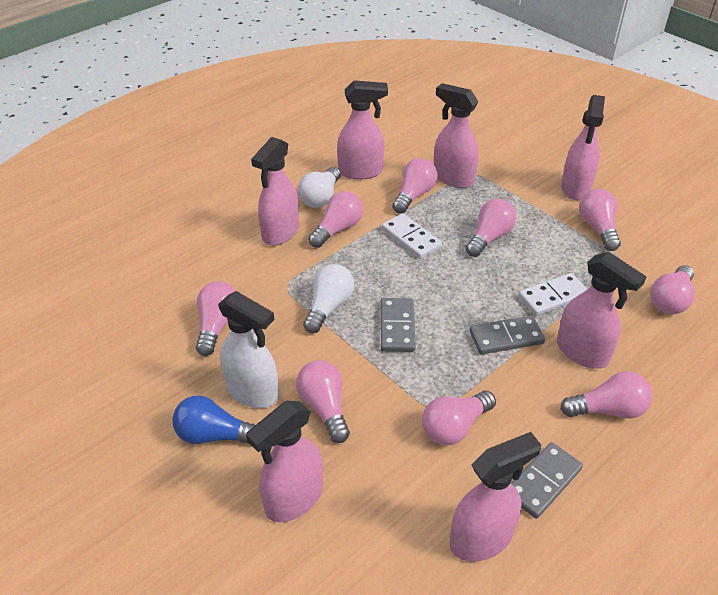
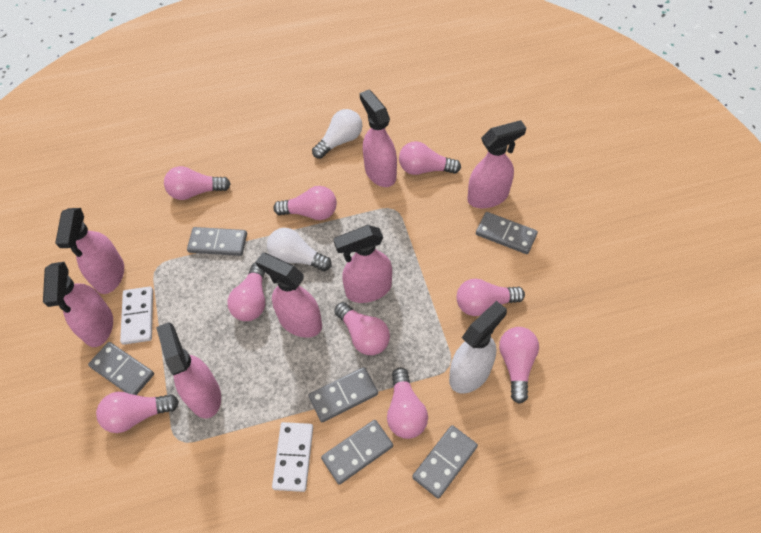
blue light bulb: [172,395,255,444] = 1 -> none = 0
grey domino: [381,298,416,352] [470,316,545,355] [511,442,583,519] = 3 -> [88,342,154,395] [187,227,247,256] [308,367,378,422] [321,420,393,485] [412,425,478,498] [476,212,538,254] = 6

